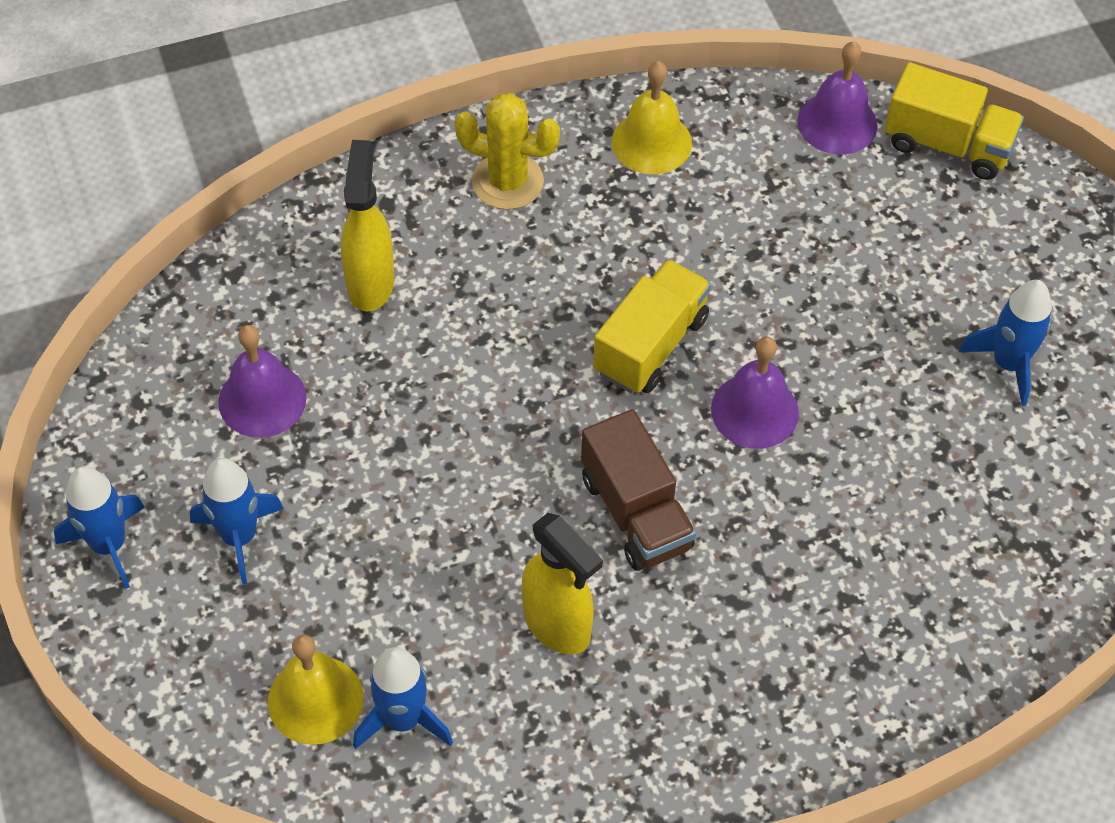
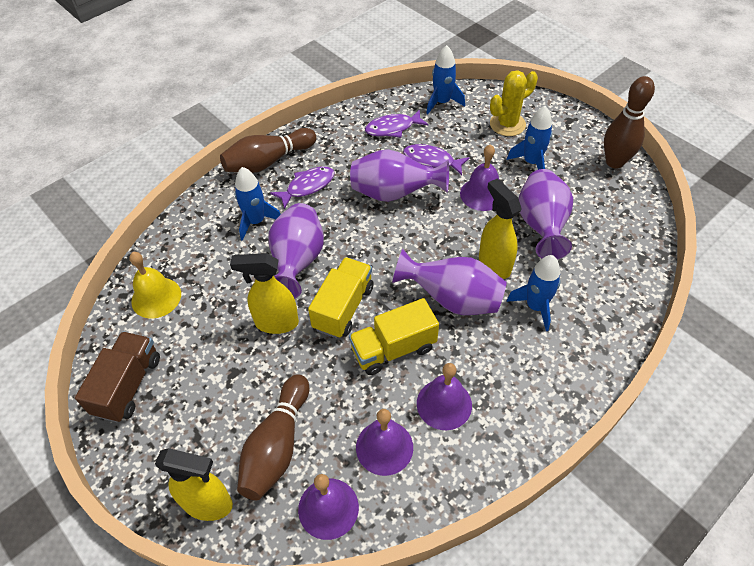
brown bowling pin: none = 0 -> [220,128,316,173] [237,374,309,500] [604,76,655,169] = 3
purple bell: [218,325,307,438] [711,337,799,449] [798,42,878,155] = 3 -> [298,474,359,540] [356,409,413,476] [417,363,472,430] [460,144,499,211] = 4
purple fish: none = 0 -> [270,166,335,209] [365,109,428,138] [403,144,469,175] = 3
purple vase: none = 0 -> [268,203,324,299] [350,149,449,202] [392,249,507,315] [519,169,573,260] = 4
yellow bell: [268,635,364,745] [612,61,692,174] = 2 -> [129,252,181,319] = 1
yellow spray bottle: [341,140,394,312] [522,513,603,654] = 2 -> [155,448,233,521] [230,253,299,334] [479,179,522,279] = 3

